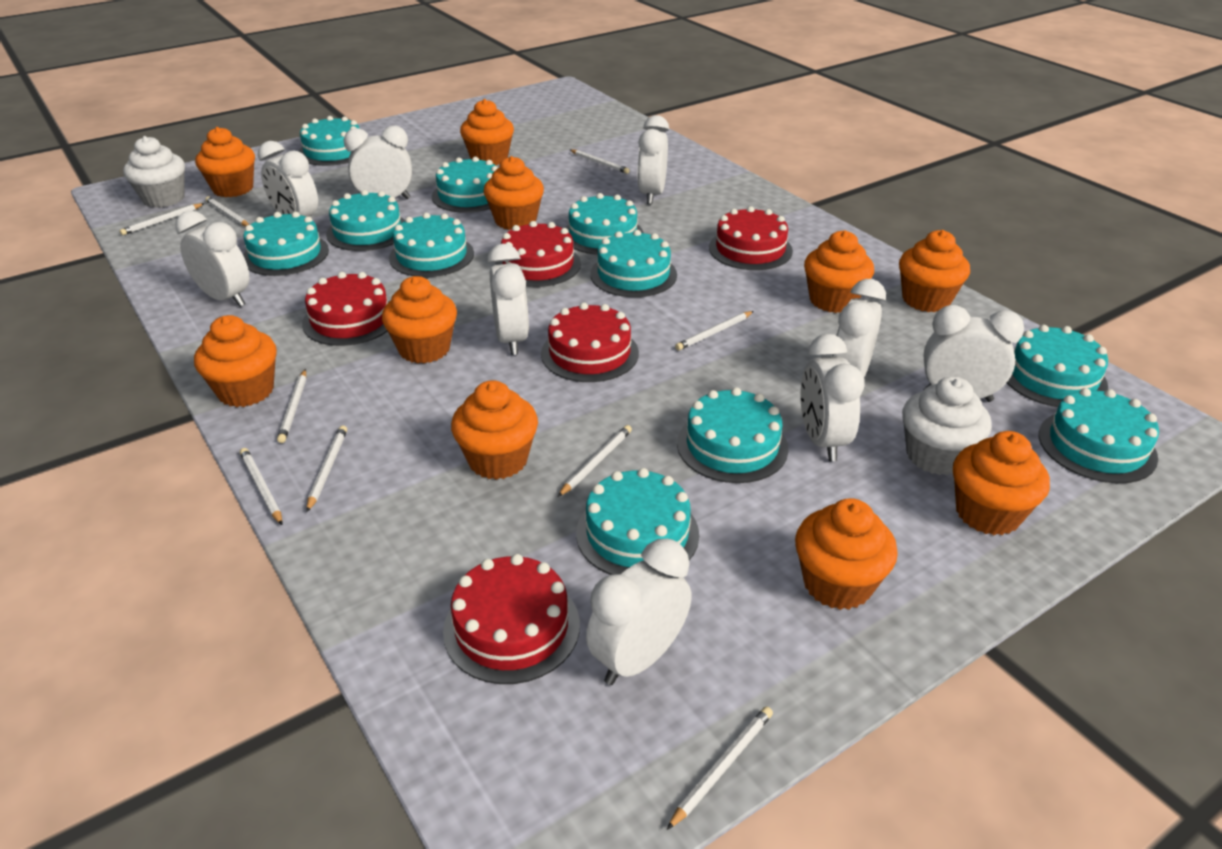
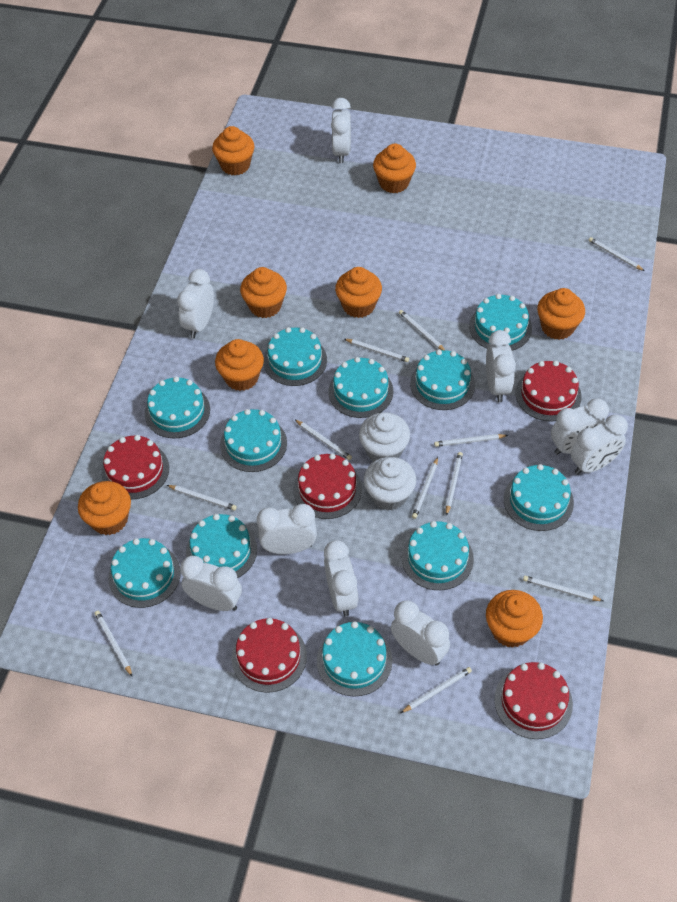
orange cupcake: [194,315,277,407] [195,127,255,197] [382,276,457,364] [451,380,538,480] [460,99,514,165] [483,156,544,230] [795,498,898,610] [804,230,874,313] [899,230,970,312] [953,431,1050,535] = 10 -> [78,481,131,535] [212,126,255,176] [215,339,264,391] [240,267,287,318] [335,267,382,318] [373,144,416,193] [486,590,543,648] [537,288,585,340] = 8
white pencil: [120,203,205,235] [205,196,249,226] [240,448,282,525] [277,369,306,443] [306,425,347,512] [557,425,632,497] [570,149,630,174] [667,707,773,830] [675,311,754,350] = 9 -> [95,611,132,676] [167,485,237,510] [295,420,352,460] [345,339,409,362] [399,310,445,350] [401,667,472,713] [412,457,438,519] [434,434,508,447] [446,452,463,516] [523,576,603,601] [589,237,645,271] = 11

